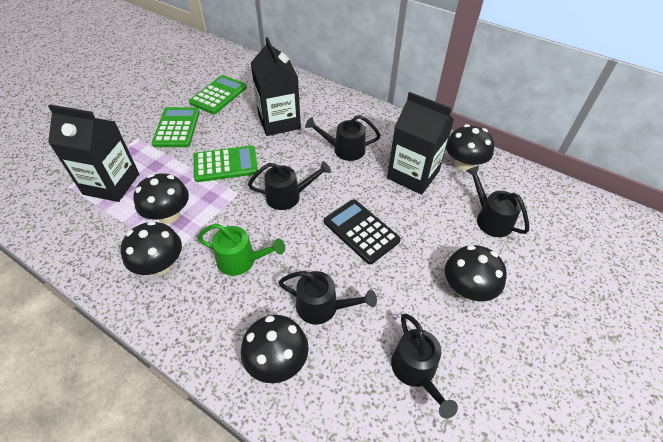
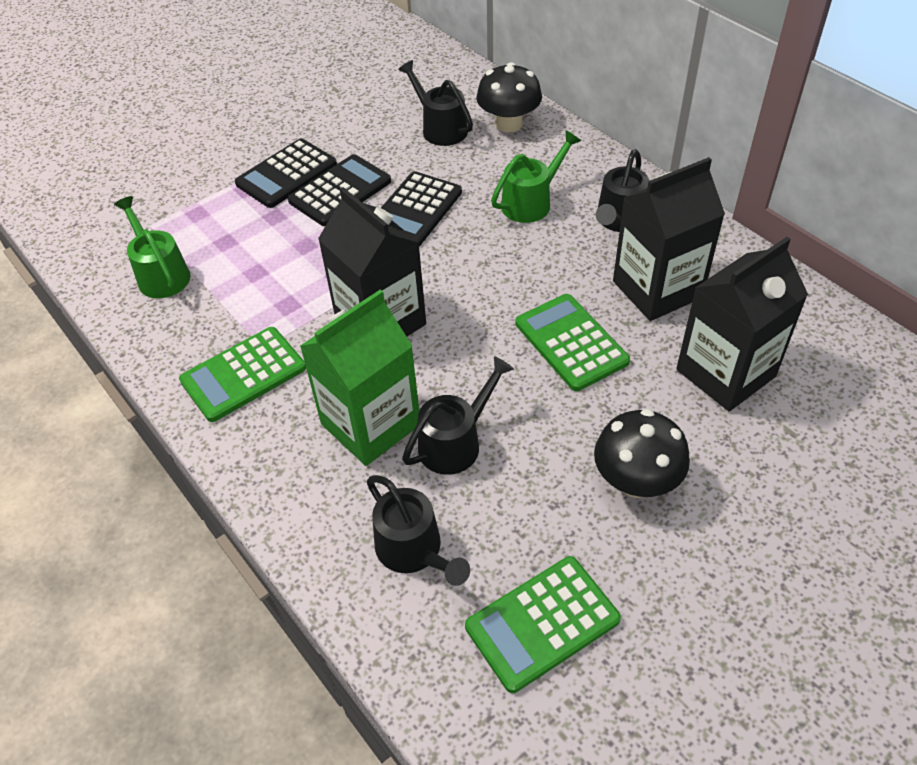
black calculator: [324,199,401,264] = 1 -> [235,138,337,208] [287,154,391,226] [381,171,462,246] = 3
black mushroom: [121,221,182,276] [133,173,189,224] [241,315,309,383] [445,245,507,301] [446,124,494,172] = 5 -> [476,62,542,132] [594,409,690,498] = 2
black watering can: [248,161,331,210] [278,271,377,324] [305,115,381,161] [391,314,458,419] [466,166,529,237] = 5 -> [367,475,470,586] [398,60,473,146] [402,356,514,475] [596,149,649,232] = 4
green carton: none = 0 -> [300,290,419,466] = 1
green watering can: [197,224,285,276] = 1 -> [114,196,191,298] [491,130,581,223] = 2

